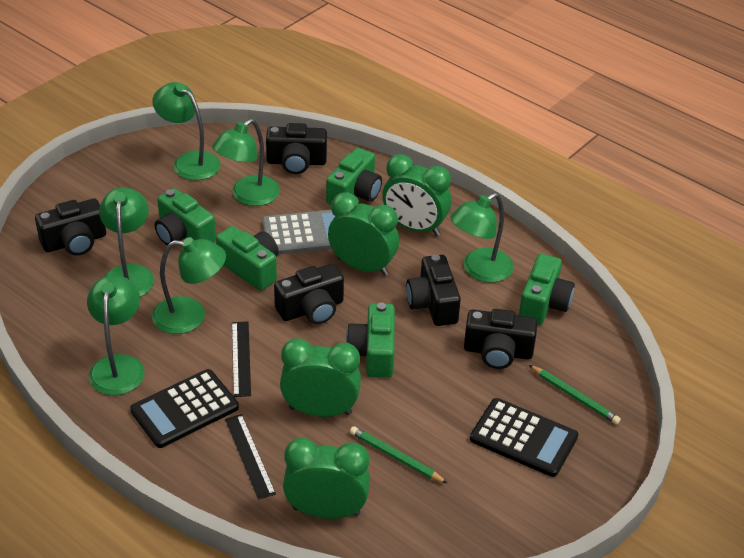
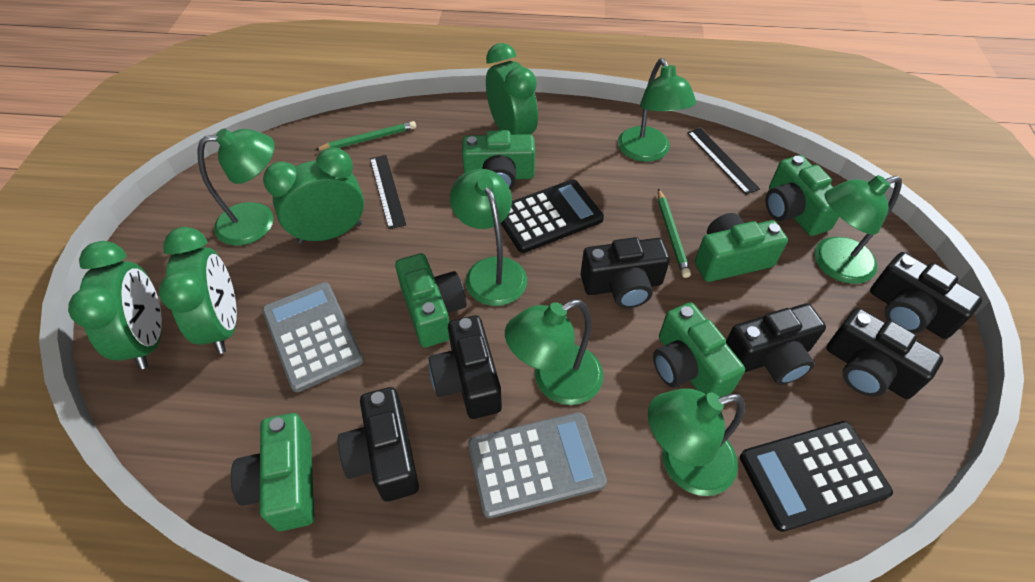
black camera: [35,199,106,255] [266,123,327,174] [274,264,344,324] [406,254,461,326] [464,309,538,369] = 5 -> [338,387,419,502] [428,315,502,419] [581,237,670,308] [726,304,826,385] [826,308,943,399] [870,252,982,339] = 6
green camera: [155,188,216,245] [216,226,279,291] [326,148,382,205] [346,302,395,378] [519,254,575,325] = 5 -> [231,413,314,531] [395,253,467,348] [462,130,535,190] [653,302,745,397] [695,213,788,282] [765,155,839,236] = 6
grey calculator: [262,210,335,255] = 1 -> [262,282,364,392] [468,412,607,518] = 2

